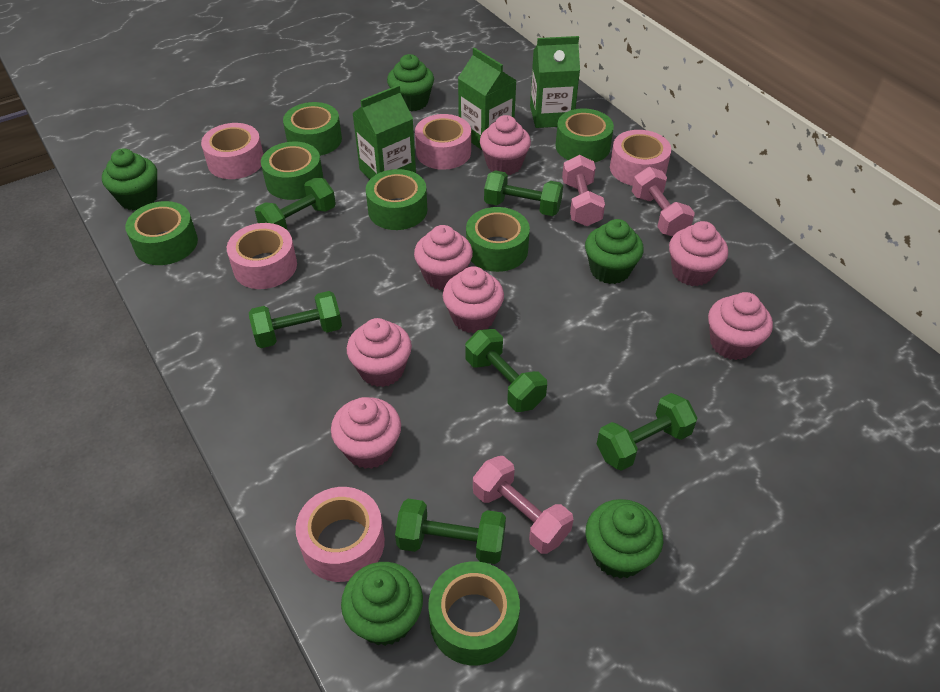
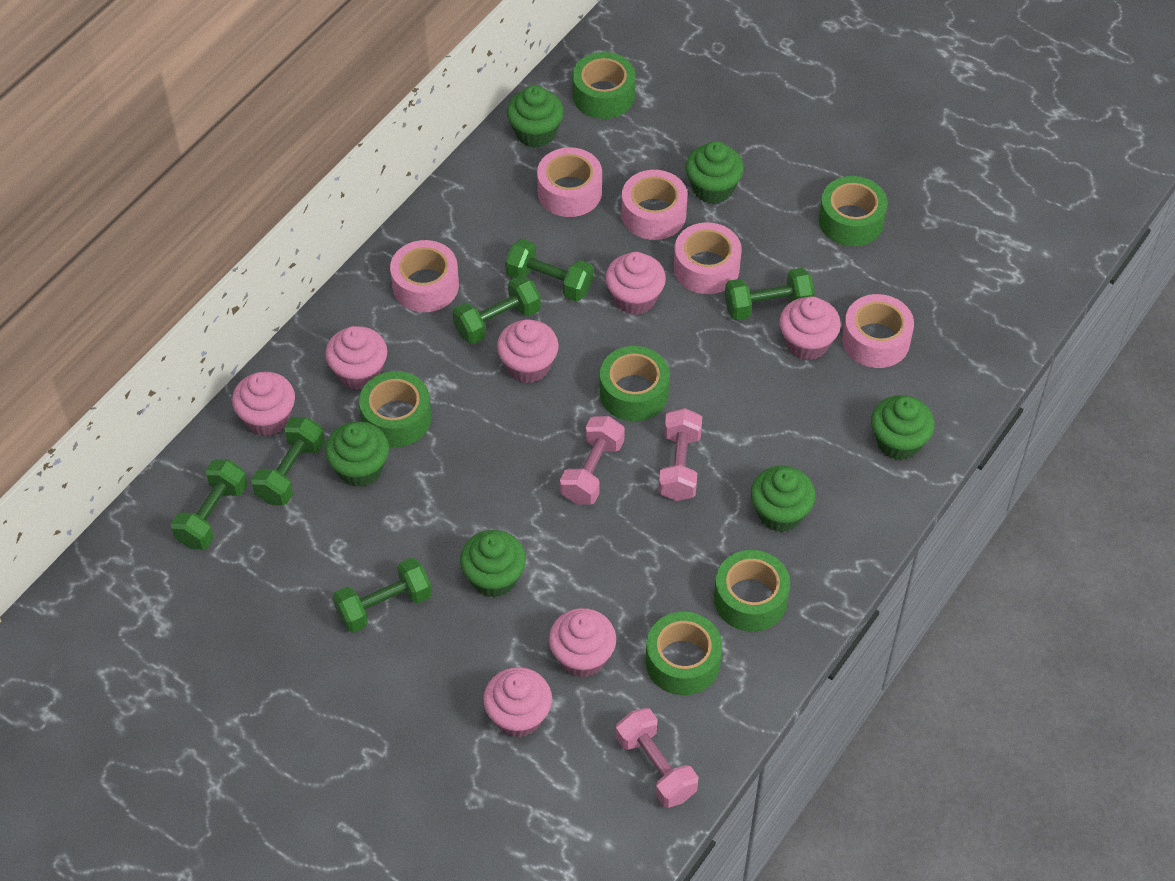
green carton: [352,85,416,179] [458,47,517,150] [530,36,580,128] = 3 -> none = 0
green cupcake: [102,148,157,210] [341,562,423,646] [387,54,434,111] [585,219,644,284] [586,499,663,579] = 5 -> [325,422,389,487] [460,530,526,598] [507,85,564,148] [686,141,744,204] [751,466,816,532] [871,395,935,460] = 6
green tape: [125,201,198,265] [261,142,323,200] [283,102,342,156] [366,169,427,230] [428,561,520,665] [466,207,530,272] [555,109,614,163] = 7 -> [359,371,431,447] [573,52,636,119] [600,346,669,421] [646,612,722,695] [714,550,790,631] [819,176,888,246] = 6

